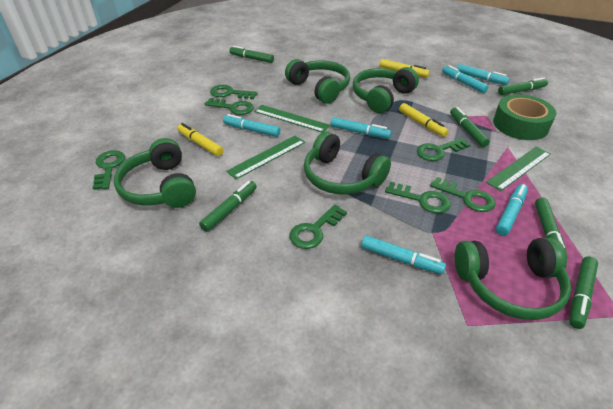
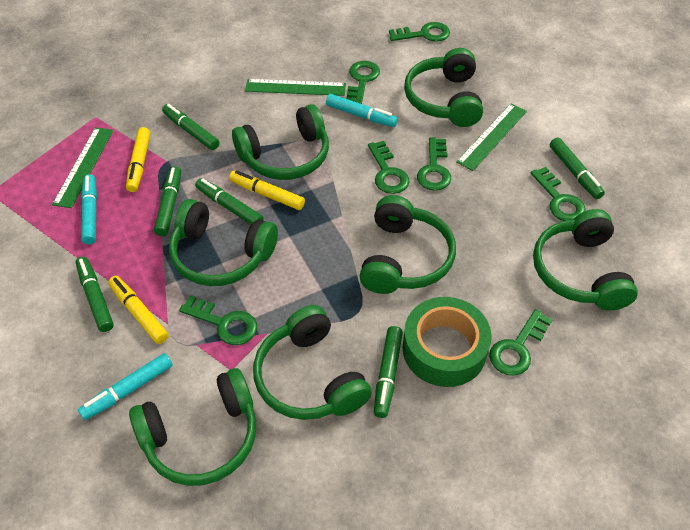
green headphones: [114,138,196,208] [285,59,350,104] [304,131,391,194] [353,67,419,113] [455,237,571,320] = 5 -> [129,368,256,486] [169,199,278,286] [232,104,329,180] [253,305,372,420] [359,195,456,294] [404,48,483,127] [533,209,638,311] = 7
turquoise marker: [223,114,280,137] [330,117,391,139] [361,236,446,274] [442,65,489,93] [457,64,509,85] [496,184,528,236] = 6 -> [78,353,173,420] [81,174,97,244] [326,94,398,127] = 3

